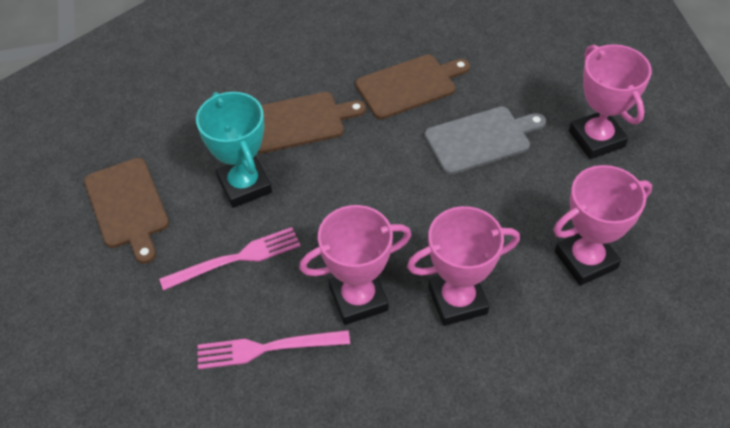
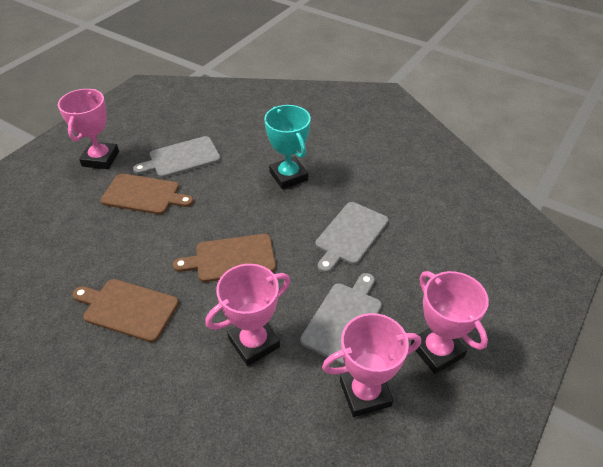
grey cutting board: [424,106,546,175] = 1 -> [133,136,221,178] [300,273,382,365] [315,202,388,273] = 3
pink fork: [159,227,301,291] [197,330,350,369] = 2 -> none = 0

